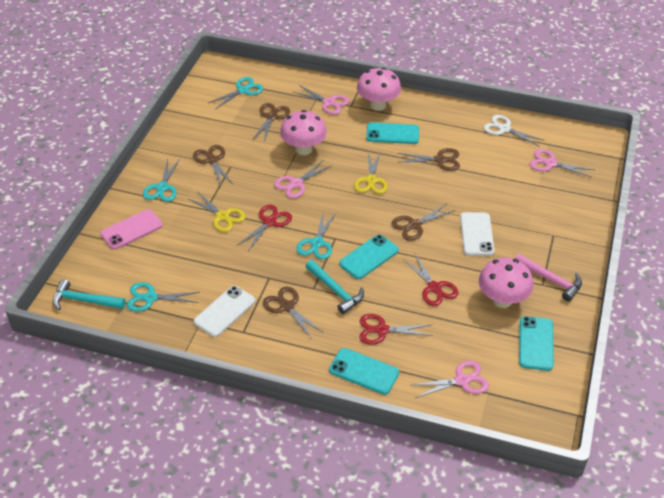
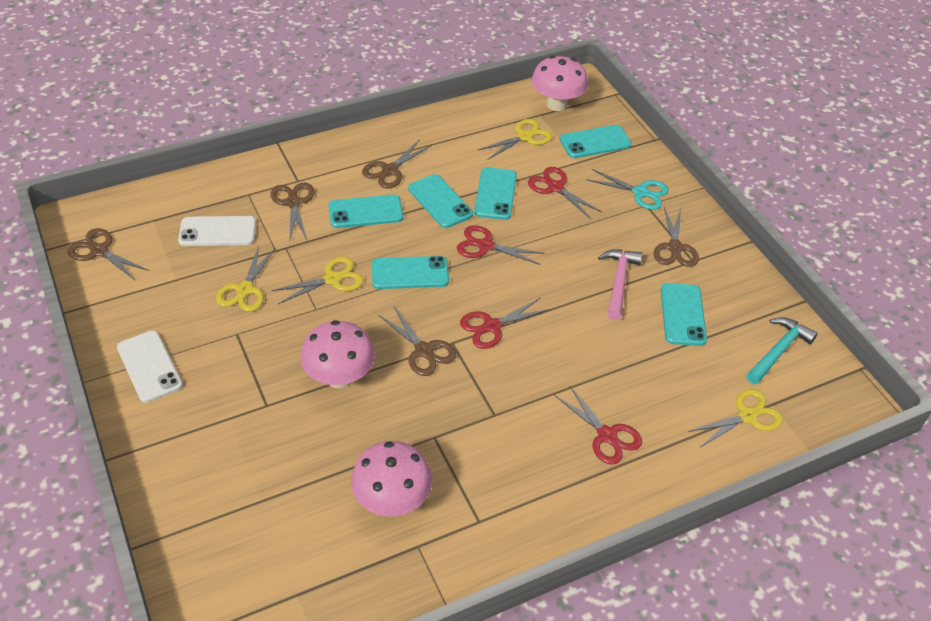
pink phone: [100,209,163,250] = 1 -> none = 0
pink scissors: [274,160,333,198] [293,85,350,115] [412,361,489,398] [530,149,594,177] = 4 -> none = 0
red scissors: [237,205,292,251] [360,314,433,345] [403,254,459,306] = 3 -> [457,225,545,265] [460,298,550,349] [528,167,602,219] [555,385,642,465] = 4
turquoise hammer: [53,279,126,310] [305,260,364,314] = 2 -> [746,317,818,384] = 1
turquoise phone: [329,348,399,395] [339,235,399,279] [366,122,419,144] [519,316,554,371] = 4 -> [328,194,403,228] [372,256,449,289] [408,174,473,228] [474,167,517,220] [560,125,631,158] [661,283,707,346] = 6
turquoise scissors: [127,282,200,312] [143,159,180,202] [208,77,264,109] [297,213,336,259] = 4 -> [586,169,669,210] = 1
white scissors: [484,115,545,146] = 1 -> none = 0
yellow scissors: [187,191,246,232] [354,151,388,194] = 2 -> [216,246,276,312] [271,257,364,304] [478,119,552,160] [688,389,783,447] = 4

